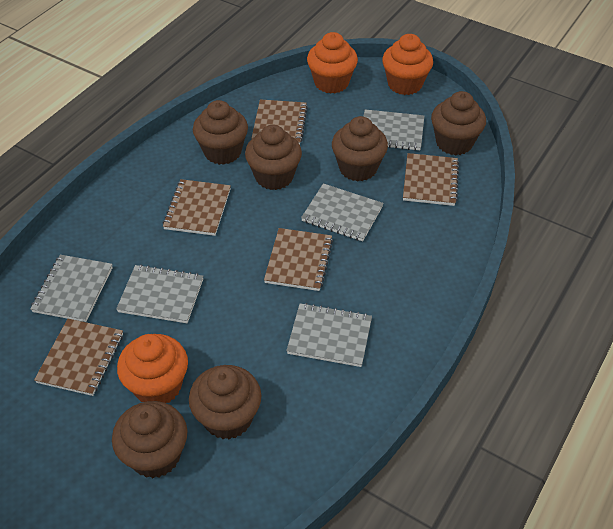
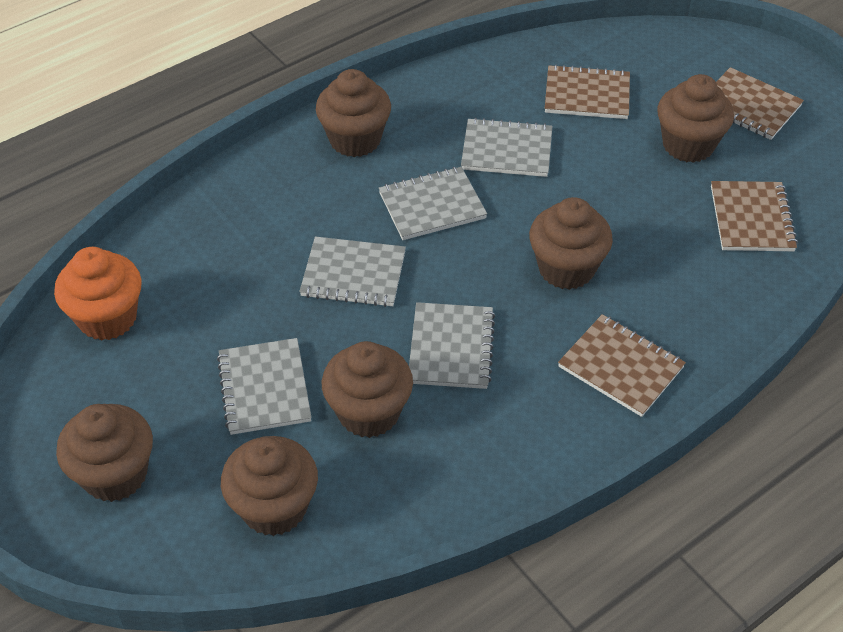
brown notebook: [34,319,123,396] [163,179,231,236] [251,99,308,144] [264,228,333,291] [403,153,459,206] = 5 -> [545,64,630,119] [558,314,686,417] [711,181,798,251] [716,67,804,140] = 4
orange cupcake: [117,334,188,403] [307,32,358,94] [382,34,433,95] = 3 -> [54,247,142,341] = 1

